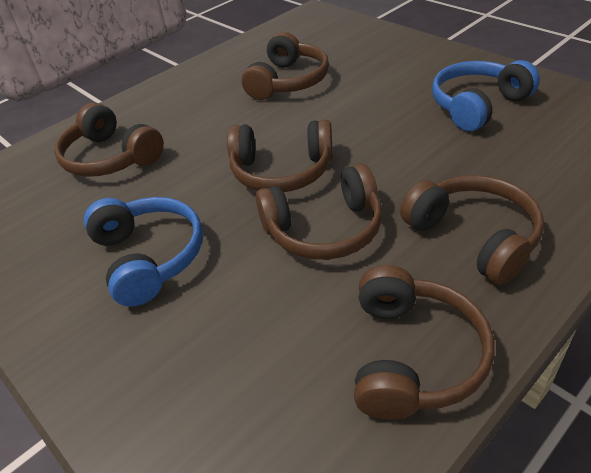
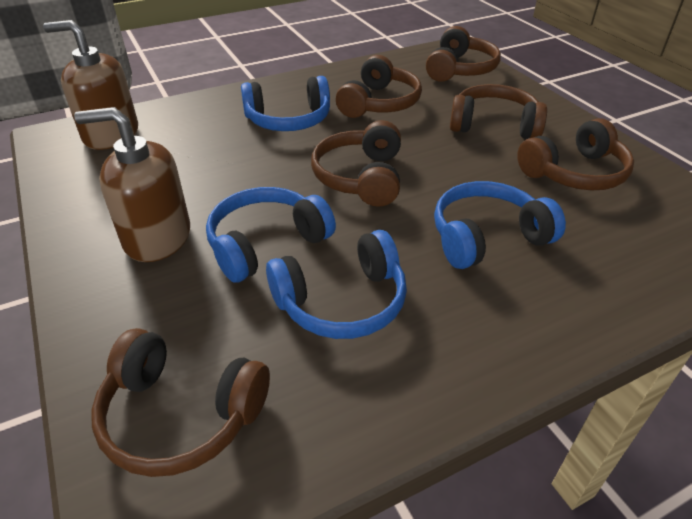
blue headphones: [83,197,203,307] [432,60,540,131] = 2 -> [206,187,336,283] [241,76,330,131] [266,230,407,339] [434,181,566,269] = 4
brown soap dispenser: none = 0 -> [43,20,138,150] [74,107,190,262] = 2

